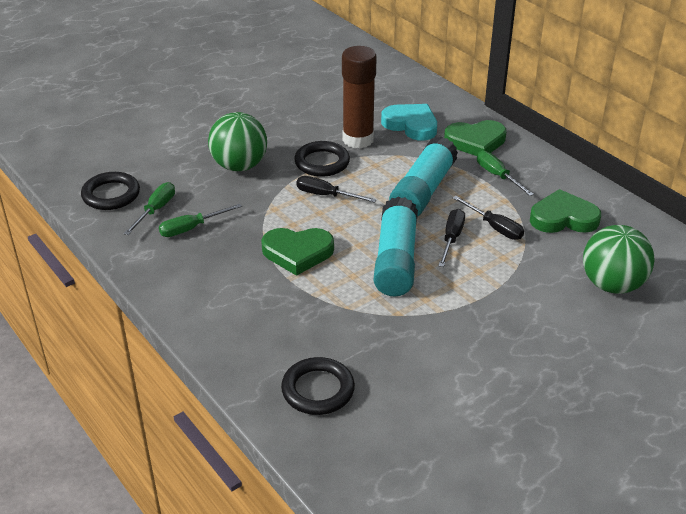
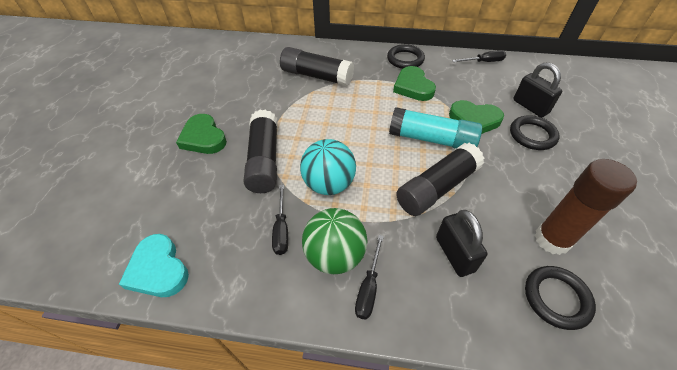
black glue stick: none = 0 -> [243,110,278,193] [280,47,354,86] [396,143,484,216] = 3
black padlock: none = 0 -> [436,210,488,277] [514,62,562,117] = 2
green ball: [208,112,267,171] [583,225,655,294] = 2 -> [302,208,368,274] = 1
green screwdriver: [124,182,175,235] [159,204,242,237] [477,151,534,196] = 3 -> none = 0
turquoise ball: none = 0 -> [300,139,356,195] = 1
turquoise glue stick: [374,197,418,296] [389,136,458,217] = 2 -> [389,107,482,149] = 1

